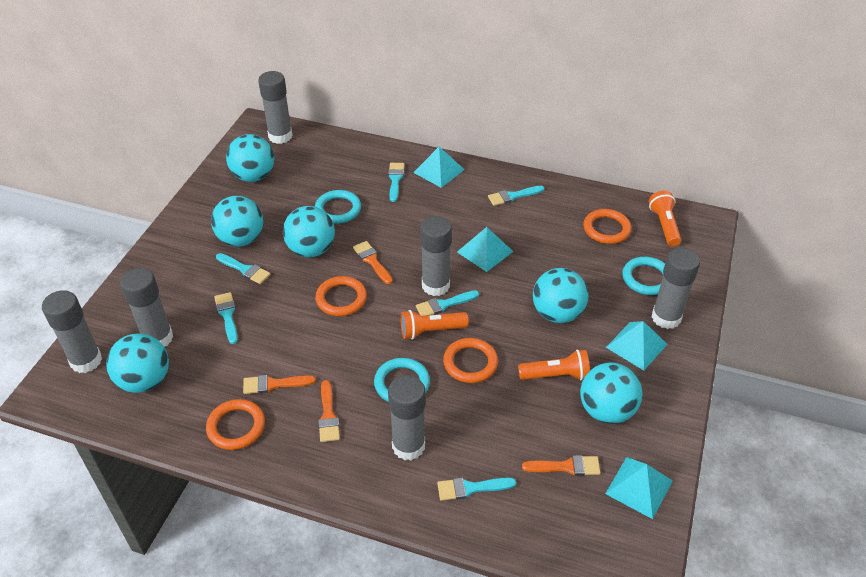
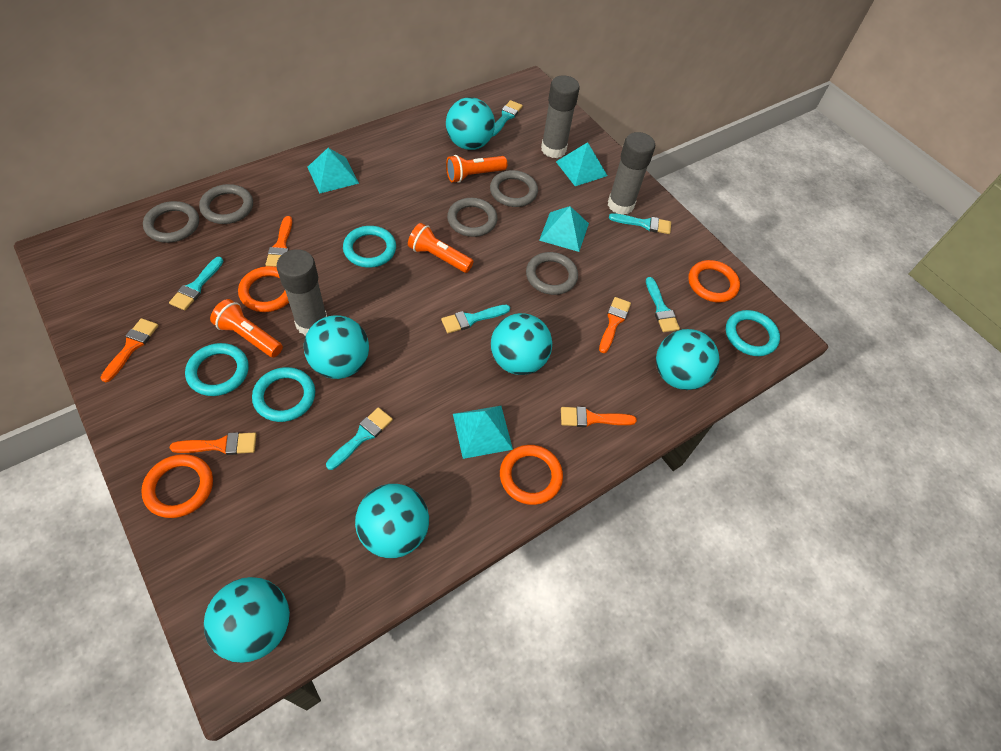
grey glue stick: [42,290,102,373] [120,268,173,347] [258,71,292,144] [388,375,425,460] [420,216,452,296] [652,248,700,329] = 6 -> [276,249,327,336] [541,75,580,158] [608,132,655,215] = 3
grey ring: none = 0 -> [143,201,199,243] [199,184,253,224] [447,198,498,237] [490,170,538,207] [526,252,578,295] = 5
orange brush: [243,375,316,394] [318,380,340,442] [353,241,392,284] [522,455,600,476] = 4 -> [100,318,158,382] [170,432,256,455] [265,216,292,267] [561,407,637,427] [599,297,631,353] = 5
turquoise ring: [315,190,361,224] [374,358,430,402] [622,257,665,295] = 3 -> [185,343,249,396] [252,367,315,422] [343,226,396,268] [726,310,780,356] = 4

